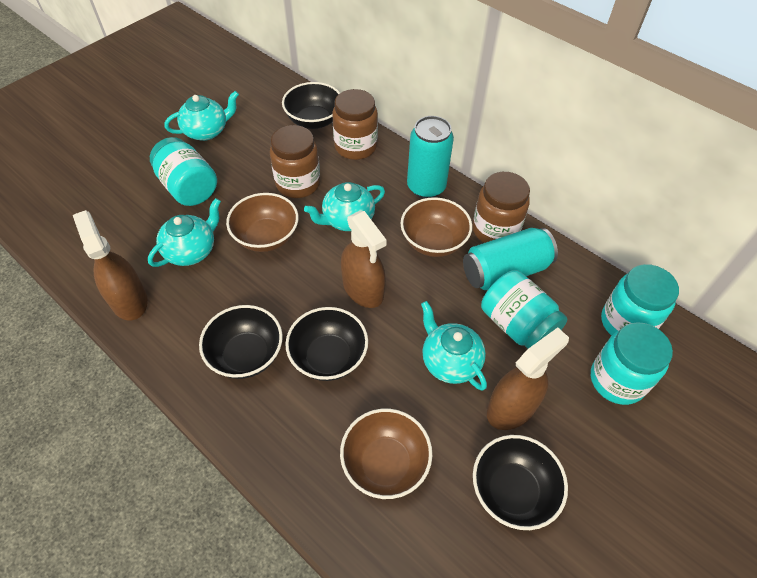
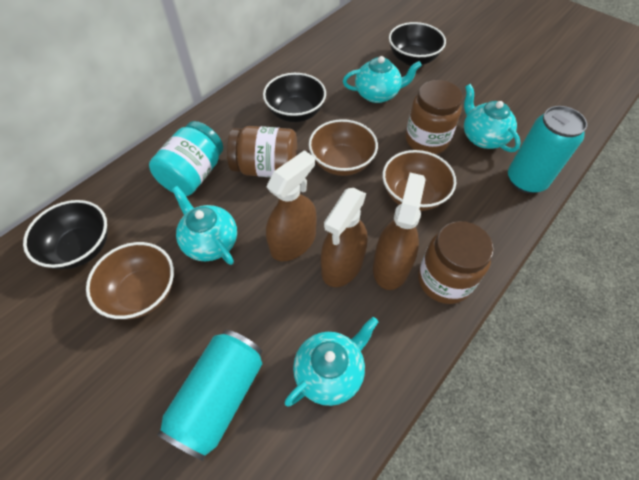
black bowl: [199,305,283,379] [282,82,340,129] [285,307,368,381] [473,435,568,530] = 4 -> [23,200,108,269] [263,73,326,122] [389,22,446,66] = 3
turquoise jar: [150,137,217,206] [481,270,568,349] [591,322,673,405] [601,264,679,336] = 4 -> [149,121,223,196] = 1

